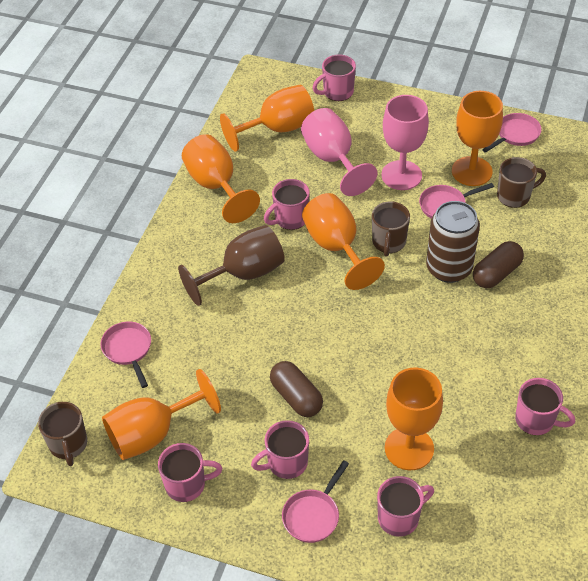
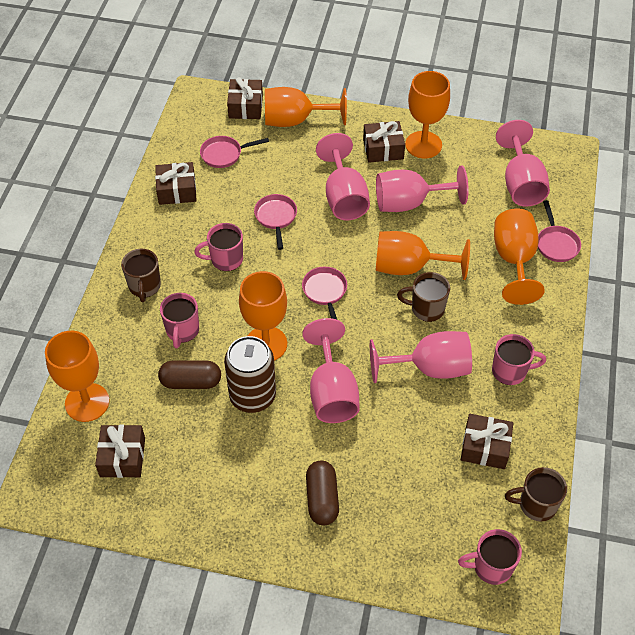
brown gift: none = 0 -> [95,425,145,478] [155,162,197,205] [227,77,263,119] [363,121,405,163] [461,414,513,469] = 5
brown goblet: [178,225,285,306] = 1 -> none = 0
pink goblet: [301,108,378,196] [381,95,429,190] = 2 -> [302,318,360,423] [316,133,370,220] [370,331,472,383] [376,165,469,212] [496,120,550,207] = 5
pink mug: [158,443,222,502] [251,420,309,479] [264,179,310,230] [313,55,356,101] [377,476,434,537] [515,378,575,435] = 6 -> [160,293,199,348] [194,223,243,271] [458,529,522,585] [492,334,546,385] = 4

